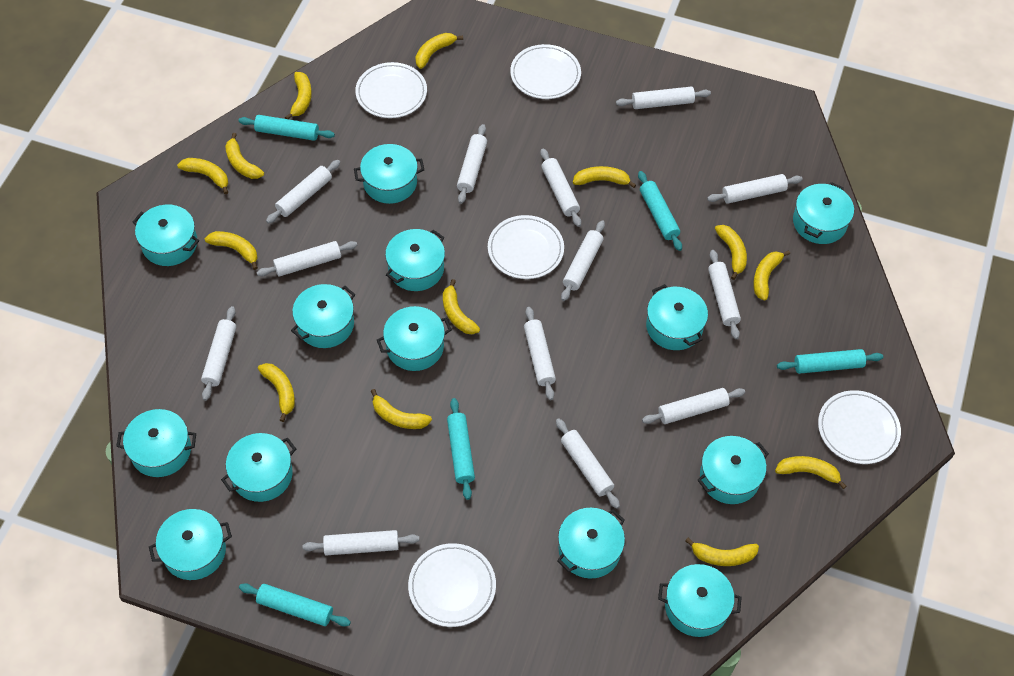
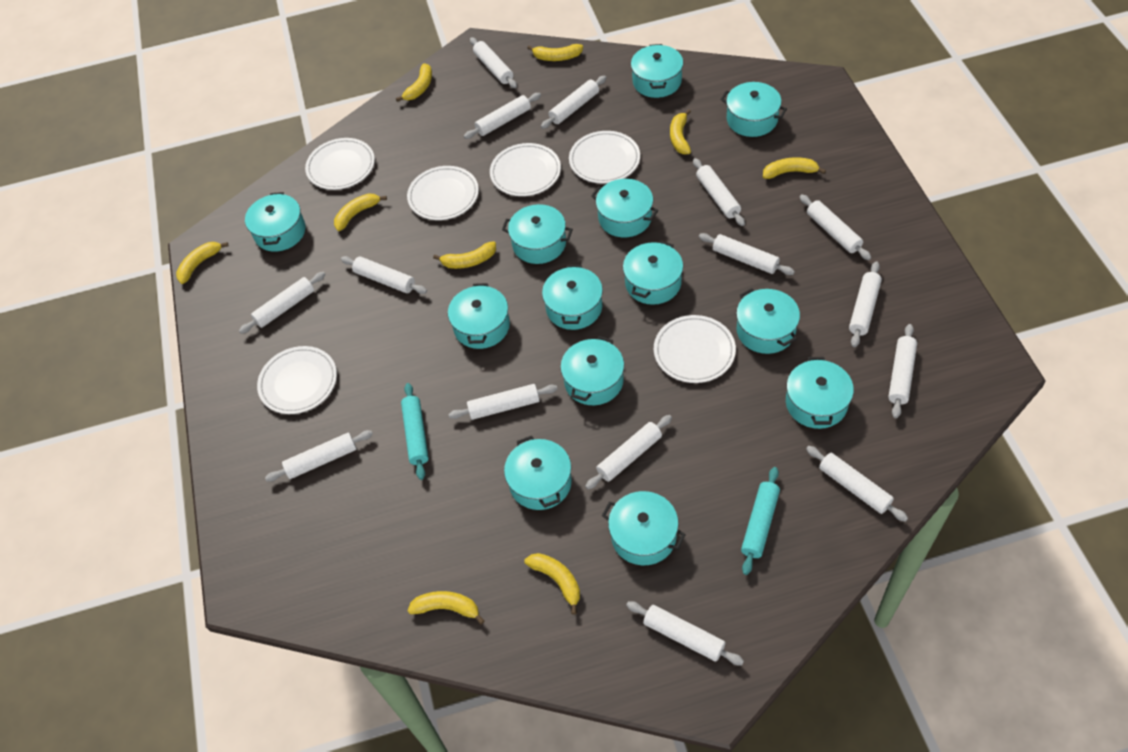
turquoise rolling pin: [239,115,335,141] [239,583,351,626] [447,398,475,500] [638,171,682,251] [777,349,883,374] = 5 -> [401,383,429,480] [741,467,780,575] = 2
white plate: [355,62,427,118] [408,543,496,627] [488,215,564,279] [510,44,581,99] [818,390,901,464] = 5 -> [257,346,337,414] [305,138,375,190] [407,166,479,220] [490,143,561,196] [569,131,640,183] [654,315,736,383] = 6
white rolling pin: [201,306,236,401] [257,241,357,277] [266,160,340,223] [302,530,419,555] [457,124,487,204] [524,307,556,400] [540,149,581,227] [556,418,620,509] [561,220,605,301] [616,86,711,109] [642,388,745,424] [707,174,803,204] [708,250,741,339] = 13 -> [239,272,326,334] [265,430,373,482] [341,256,427,294] [448,384,557,420] [464,93,541,139] [470,37,517,88] [541,76,606,129] [585,415,672,489] [626,601,744,665] [693,158,745,226] [699,233,795,275] [800,194,871,260] [806,446,908,522] [849,261,882,347] [888,324,917,418] = 15
yellow banana: [177,158,228,194] [205,231,258,270] [225,133,264,179] [258,363,295,422] [285,72,312,119] [371,389,432,429] [415,33,463,69] [443,279,480,334] [573,166,636,188] [685,538,759,566] [715,225,747,280] [753,250,790,301] [775,456,846,489] = 13 -> [176,242,229,284] [334,193,387,231] [396,63,432,102] [407,591,485,624] [433,241,496,269] [524,553,580,615] [528,44,583,61] [670,109,691,154] [763,157,826,179] = 9

